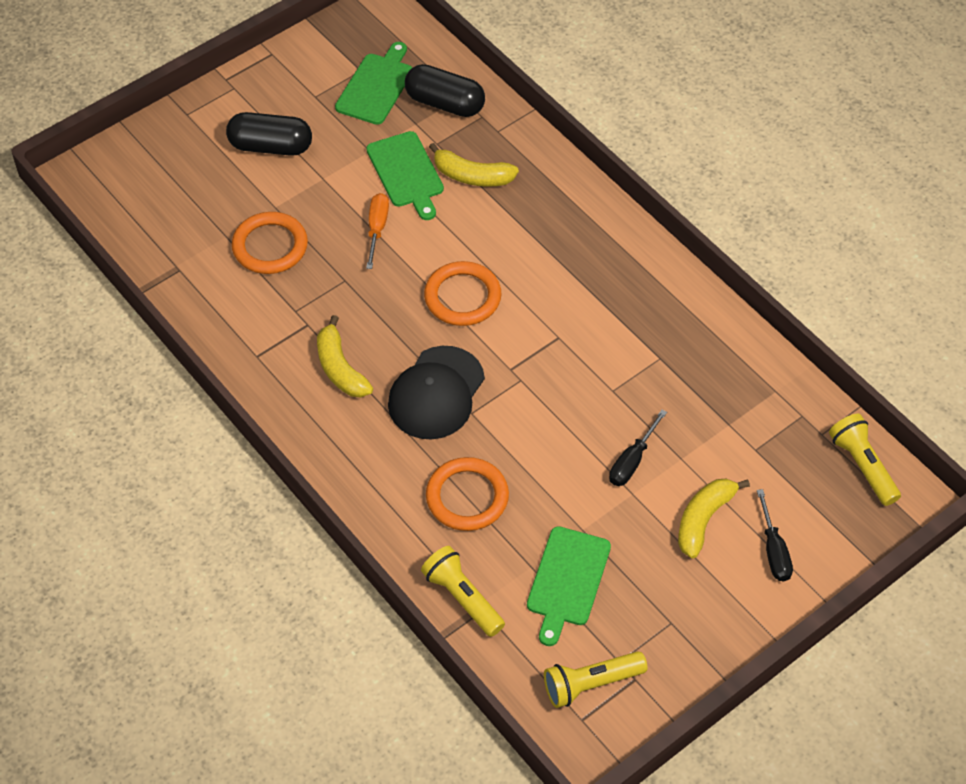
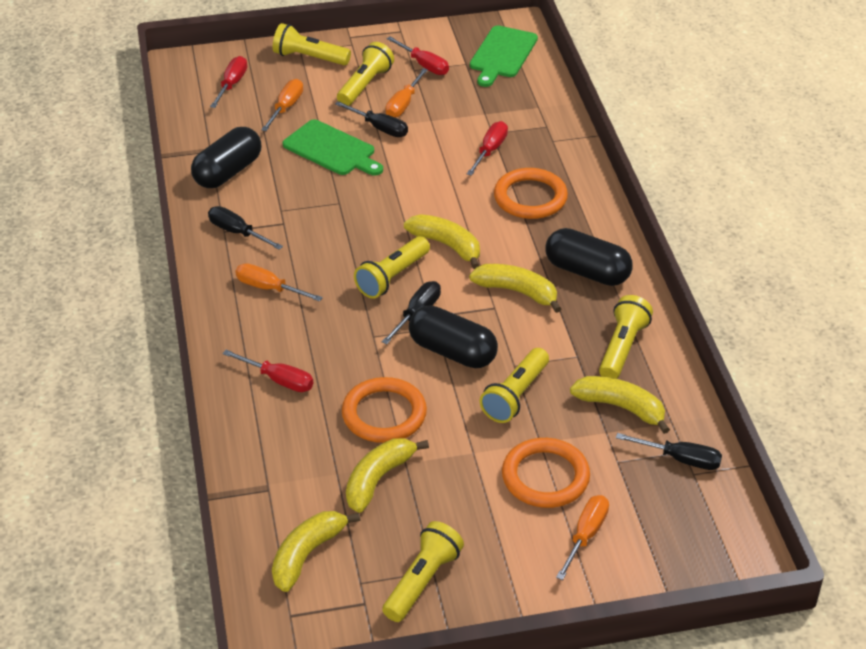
black cap: [388,346,485,439] = 1 -> none = 0
black capsule: [226,112,312,156] [405,64,485,117] = 2 -> [191,127,261,188] [409,305,498,368] [546,228,633,286] = 3
black screwdriver: [609,410,667,486] [757,489,793,581] = 2 -> [208,206,283,250] [335,101,408,137] [382,281,441,344] [616,433,722,470] = 4
green cutting board: [335,42,412,125] [366,131,444,220] [527,526,611,646] = 3 -> [283,119,383,176] [470,25,538,87] = 2
orange screwdriver: [366,193,389,269] = 1 -> [235,263,323,302] [261,79,303,131] [385,68,428,118] [556,495,609,580] = 4
red screwdriver: none = 0 -> [210,56,247,108] [222,350,314,392] [386,36,449,75] [467,121,508,176] = 4
yellow banana: [317,315,373,397] [429,143,519,187] [678,479,750,558] = 3 -> [272,511,360,592] [346,438,429,513] [404,214,480,269] [469,264,562,313] [570,376,670,434] = 5
yellow flashlight: [421,546,505,637] [544,651,647,708] [829,414,901,506] = 3 -> [273,23,351,65] [337,42,394,106] [354,236,430,299] [382,521,464,622] [480,348,549,423] [599,295,653,379] = 6

